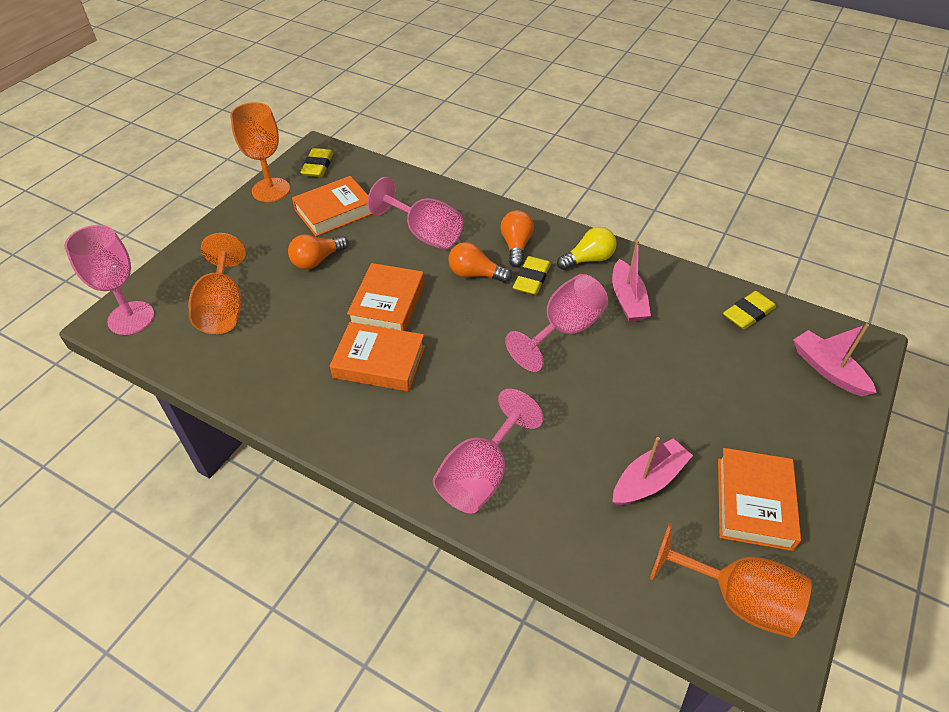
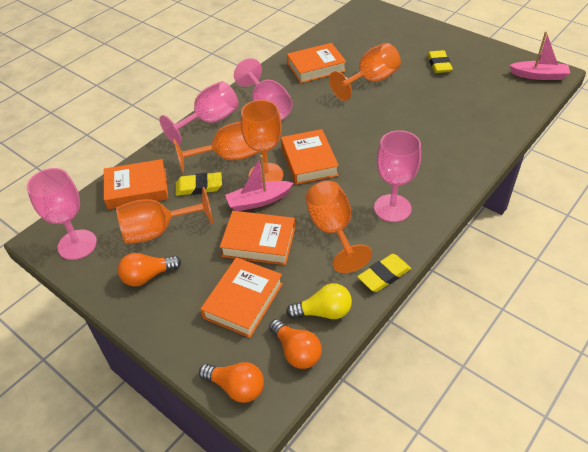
orange book: [292,176,372,237] [330,322,425,391] [347,263,425,331] [718,448,801,551] = 4 -> [104,159,168,209] [201,257,283,338] [220,211,295,265] [281,129,339,185] [287,43,346,83] = 5
orange goblet: [189,233,246,334] [230,102,290,202] [650,522,812,638] = 3 -> [116,187,213,244] [173,121,259,173] [241,100,284,182] [305,181,372,273] [329,43,401,101] = 5
pink boat: [612,240,651,322] [613,437,693,505] [793,324,877,396] = 3 -> [225,155,293,211] [509,31,570,80] = 2

